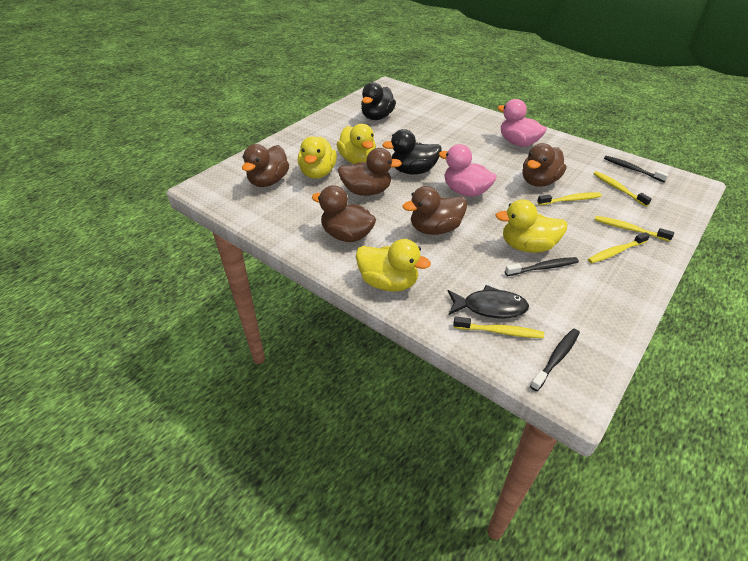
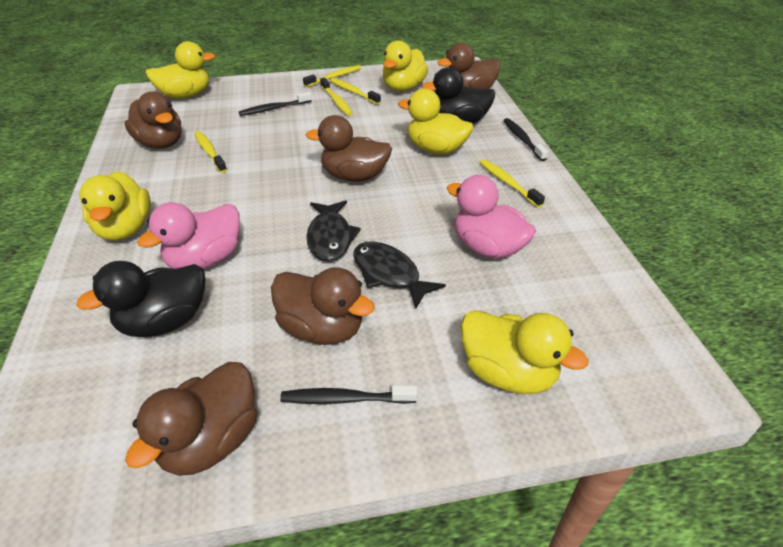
black fish: [448,285,529,318] = 1 -> [306,200,361,262] [353,241,446,308] = 2
yellow duck: [298,136,337,179] [337,124,376,164] [356,239,431,292] [495,199,568,253] = 4 -> [80,171,151,241] [146,41,215,99] [383,41,428,92] [398,89,473,155] [461,310,588,394] = 5

